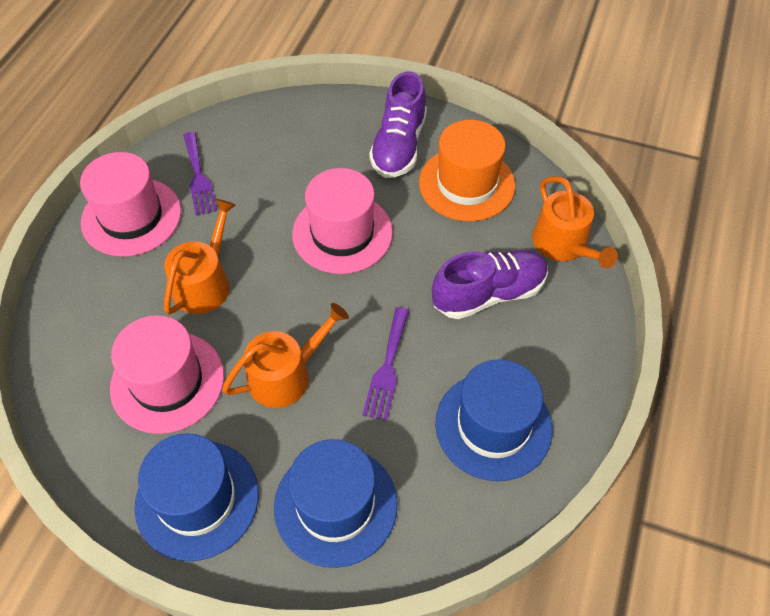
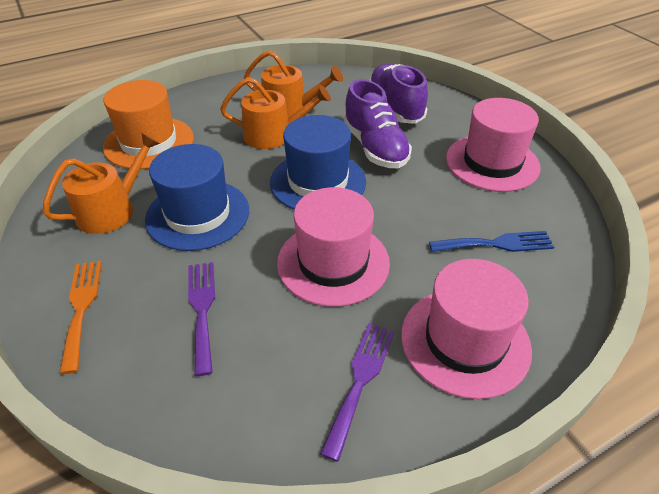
blue fork: none = 0 -> [429,231,555,252] = 1
blue hat: [135,433,259,562] [274,439,397,568] [435,359,552,481] = 3 -> [145,144,249,251] [270,115,366,210] = 2
orange fork: none = 0 -> [59,261,102,374] = 1

